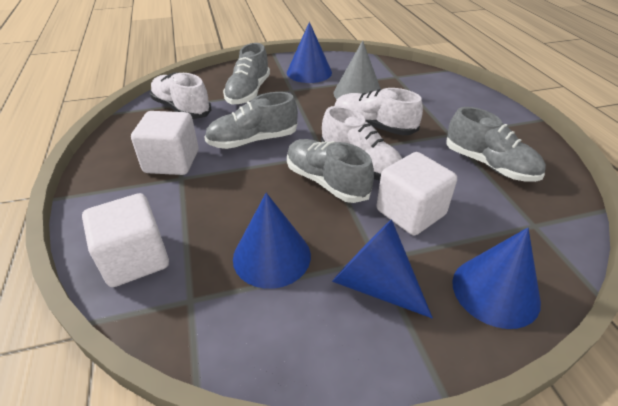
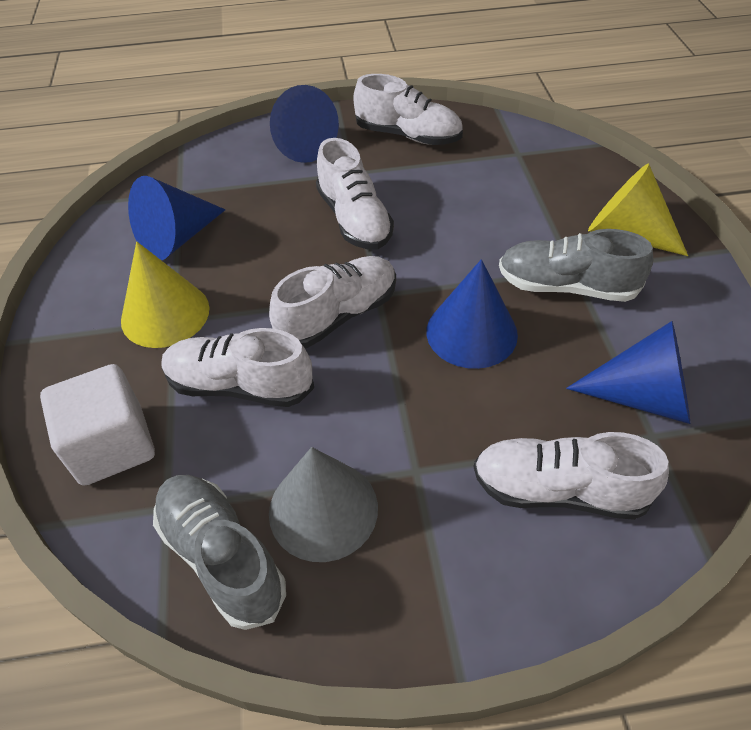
grey shoe: [204,92,298,149] [223,43,270,104] [287,139,374,203] [446,107,546,182] = 4 -> [153,475,286,630] [499,229,653,302] = 2
white cube: [82,193,169,287] [131,111,198,175] [376,152,457,235] = 3 -> [40,364,155,486] = 1
white shoe: [150,73,212,119] [321,106,403,181] [334,88,423,135] = 3 -> [161,328,314,407] [269,256,396,348] [316,138,394,249] [353,74,463,145] [474,432,669,520] = 5
yellow cone: none = 0 -> [121,242,209,348] [588,164,688,256] = 2

